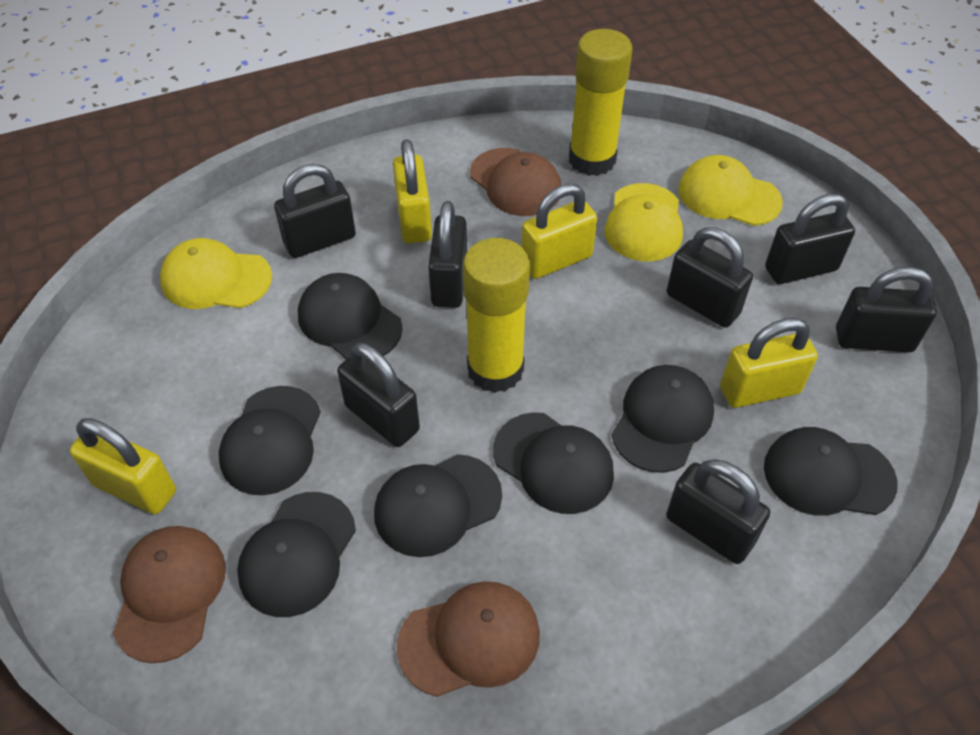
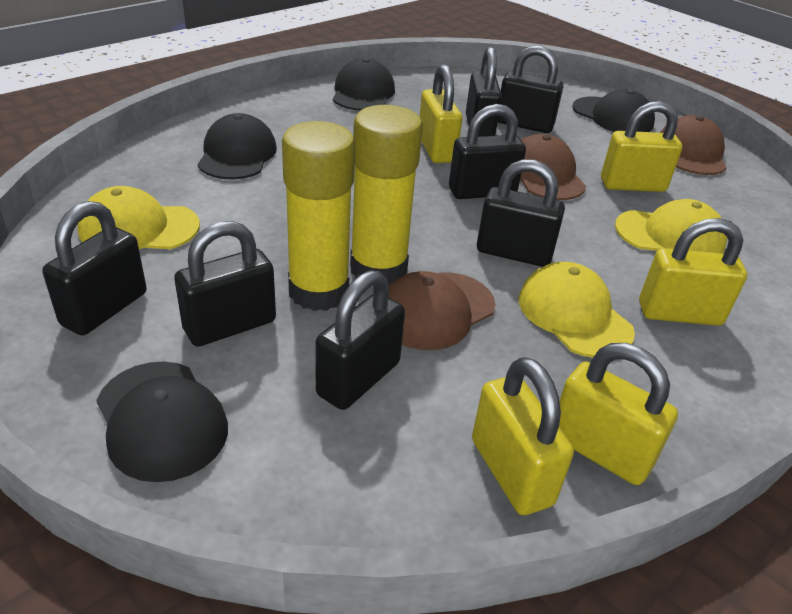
black cap: [219,386,321,495] [237,492,356,617] [298,273,402,360] [374,454,502,557] [493,412,614,514] [612,365,714,473] [764,427,898,516] = 7 -> [96,361,228,482] [198,113,277,180] [333,58,395,111] [572,89,655,132] = 4
yellow padlock: [70,418,176,514] [393,139,432,243] [521,184,597,279] [720,318,818,408] = 4 -> [420,64,462,163] [472,357,574,515] [559,343,678,485] [601,101,682,192] [639,218,747,326] = 5

